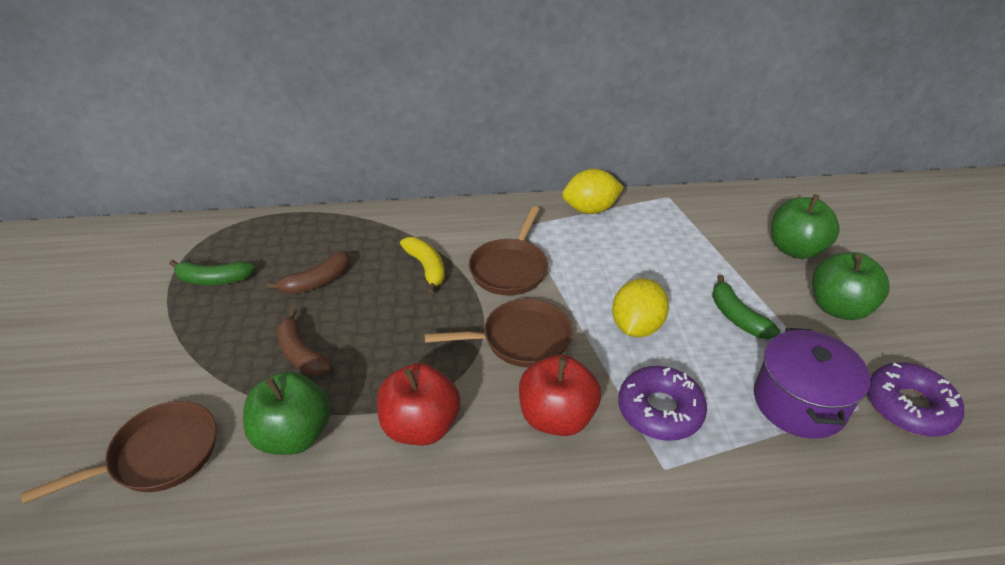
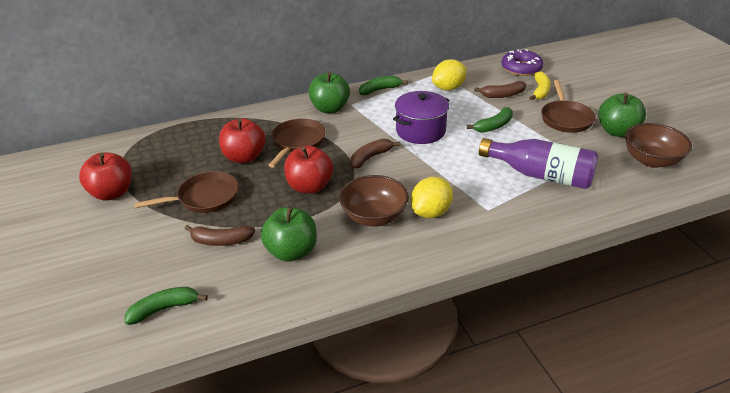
brown banana: [267,251,351,294] [277,309,332,375] = 2 -> [185,225,256,246] [351,139,400,169] [474,81,526,98] = 3
brown bowl: none = 0 -> [339,175,409,227] [625,123,692,168] = 2
green banana: [169,260,255,285] [712,275,780,339] = 2 -> [124,287,208,325] [359,76,408,95] [467,107,513,133] = 3
purple bottle: none = 0 -> [479,138,599,189] = 1
purple donut: [618,366,707,441] [868,362,964,437] = 2 -> [501,49,543,76] = 1
red apple: [377,363,460,445] [519,355,601,436] = 2 -> [79,152,132,201] [219,118,266,163] [284,146,333,194] = 3

